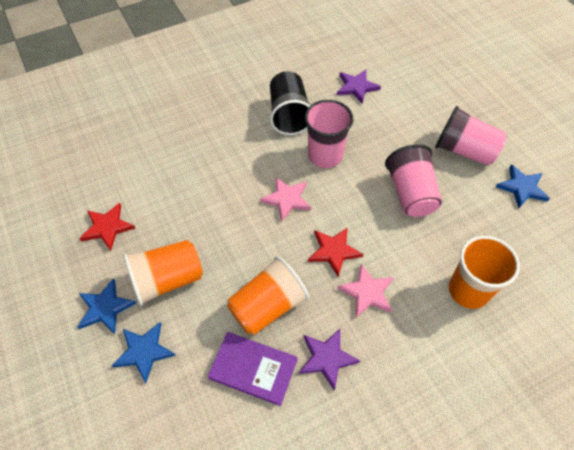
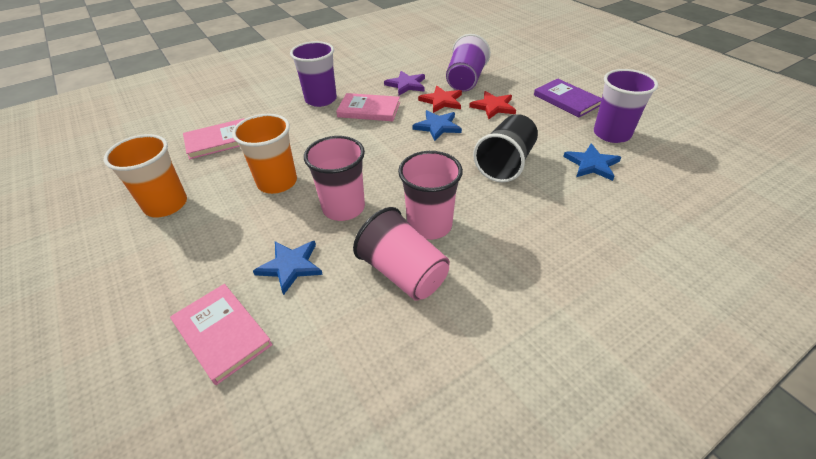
orange cup: [123,240,203,306] [227,256,309,336] [449,236,520,309] = 3 -> [104,134,187,217] [232,114,297,194] = 2
pink book: none = 0 -> [170,284,273,385] [183,118,244,159] [336,93,400,121] = 3
pink star: [260,177,311,221] [337,264,394,318] = 2 -> none = 0
purple cup: none = 0 -> [290,41,337,107] [446,34,491,91] [594,69,658,143] = 3
purple star: [299,329,360,391] [337,70,381,104] = 2 -> [384,71,425,95] = 1

